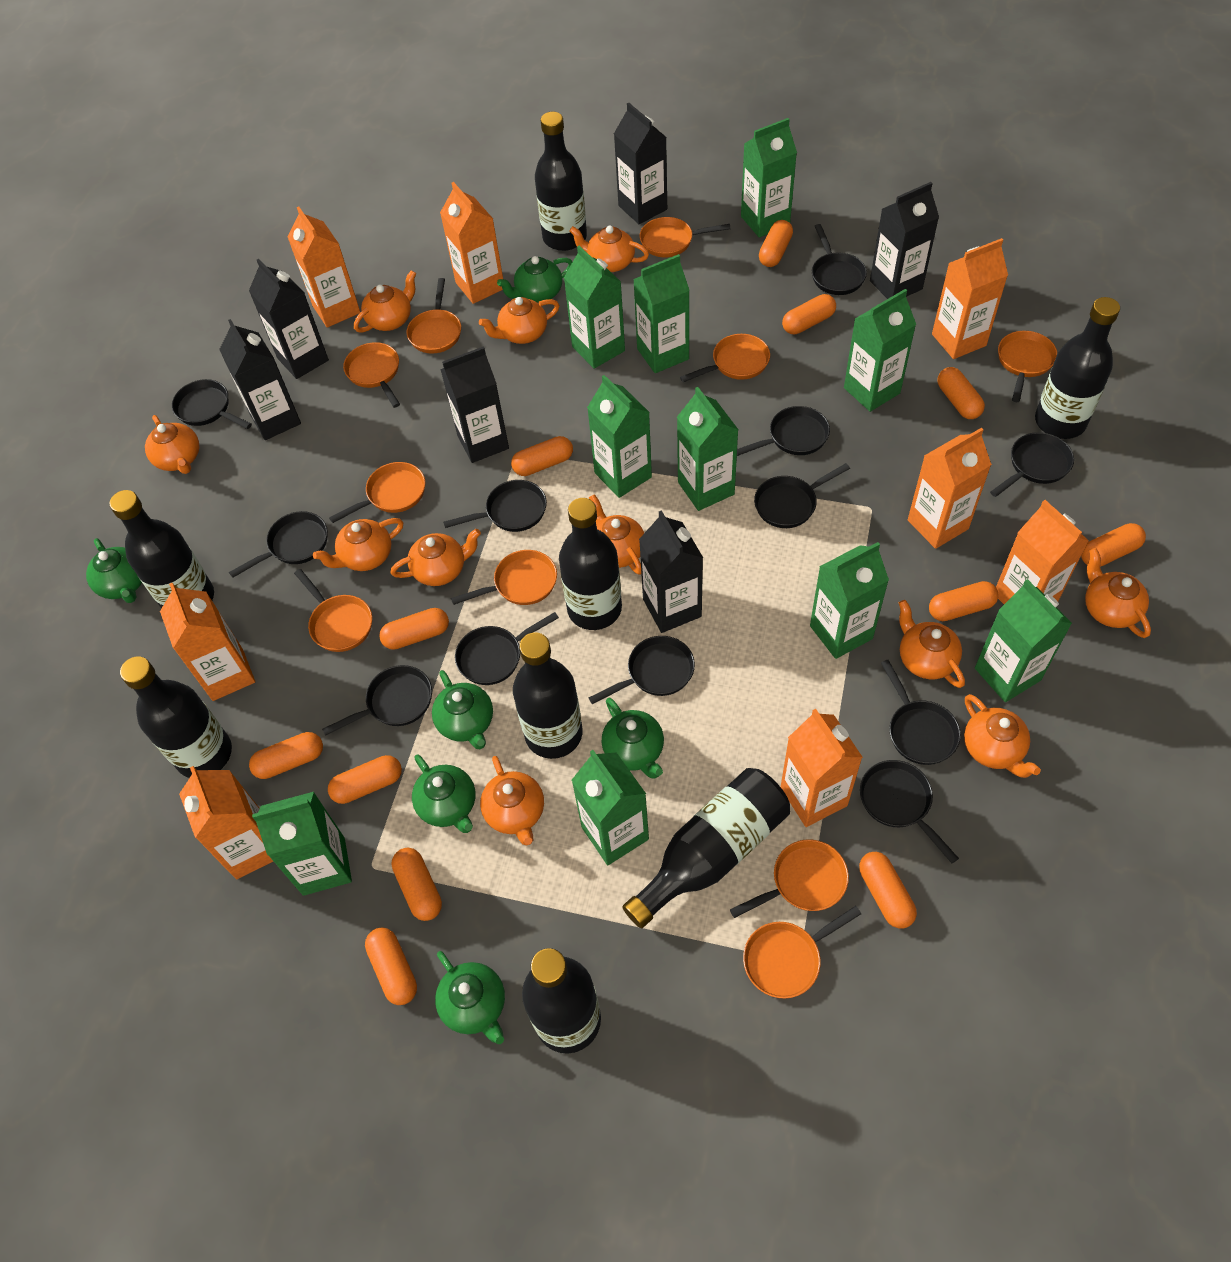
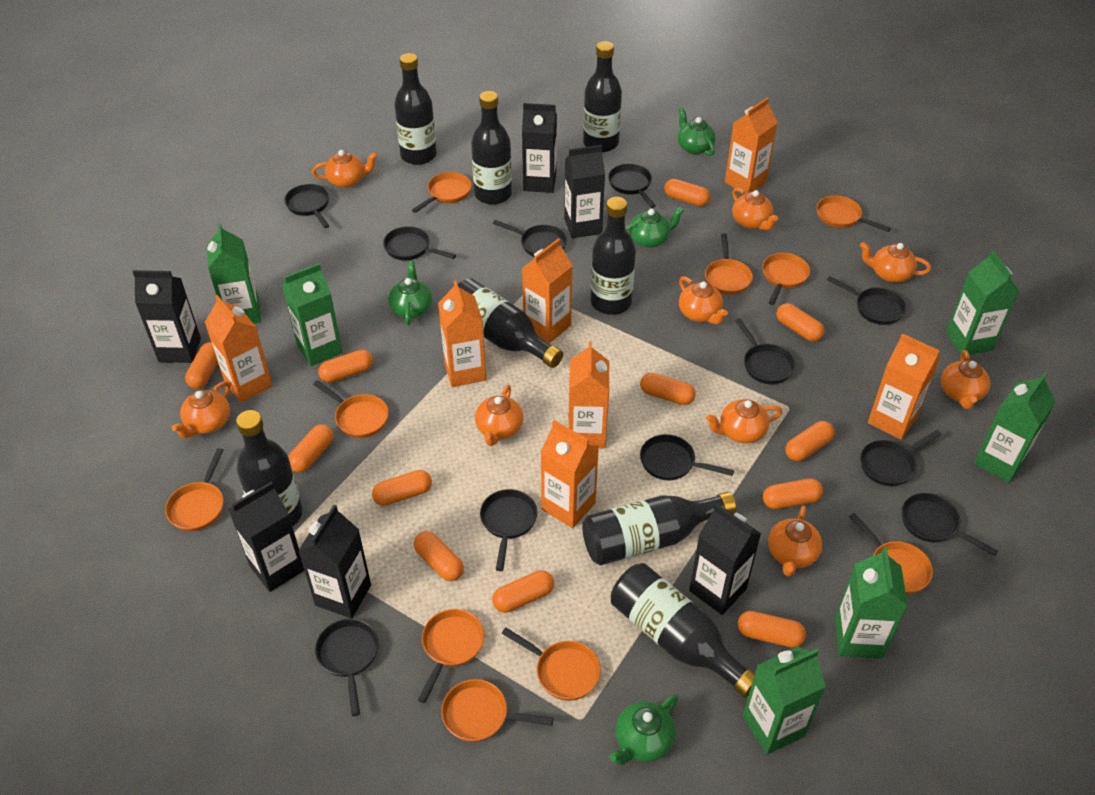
black pan: [172,379,252,429] [229,511,328,578] [322,665,432,736] [443,480,547,532] [455,612,559,685] [589,636,695,704] [737,406,830,456] [754,463,850,528] [812,224,867,295] [860,760,959,863] [881,660,961,765] [990,432,1074,497] = 12 -> [284,184,329,228] [315,619,379,716] [383,226,456,260] [480,489,537,571] [493,220,567,257] [608,164,656,208] [640,434,734,480] [735,318,796,384] [827,276,906,325] [860,430,942,486] [901,493,998,556] = 11
green carton: [252,792,352,896] [564,246,625,369] [571,750,649,865] [587,375,652,498] [633,254,690,373] [677,387,738,511] [741,118,797,237] [810,542,889,659] [844,289,916,412] [975,579,1072,702] = 10 -> [207,223,261,324] [282,263,343,366] [743,647,826,754] [835,547,908,659] [946,250,1019,355] [974,373,1056,483] = 6
green teapot: [86,538,142,603] [412,754,475,833] [432,670,493,749] [435,951,505,1044] [497,256,572,303] [602,698,664,779] = 6 -> [388,261,432,325] [610,694,678,765] [625,207,684,248] [678,107,716,156] = 4
orange carton: [160,583,255,701] [179,766,274,879] [287,207,360,328] [440,182,503,304] [781,709,863,827] [908,428,992,549] [932,238,1008,359] [996,500,1089,604] = 8 -> [205,295,273,403] [438,280,486,387] [522,238,573,343] [541,420,599,528] [568,342,609,448] [725,97,778,194] [868,333,940,440] = 7
orange teapot: [145,415,199,474] [313,518,403,571] [354,270,416,333] [390,529,481,586] [479,297,560,344] [480,756,544,845] [569,225,649,272] [589,494,644,575] [899,600,965,688] [964,694,1041,778] [1085,548,1151,638] = 11 -> [172,381,230,438] [312,150,378,188] [475,385,523,446] [679,276,728,325] [706,399,782,443] [732,187,778,230] [768,506,822,577] [860,242,931,283] [941,350,990,409] = 9

